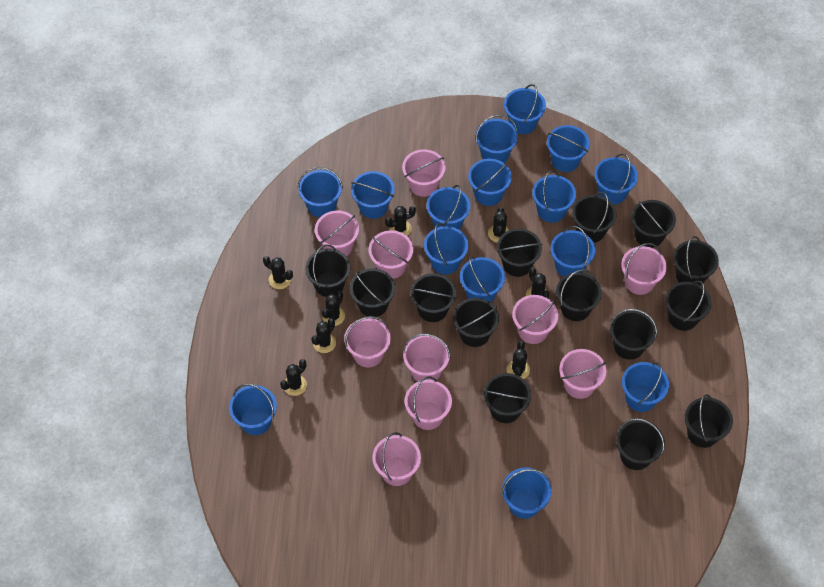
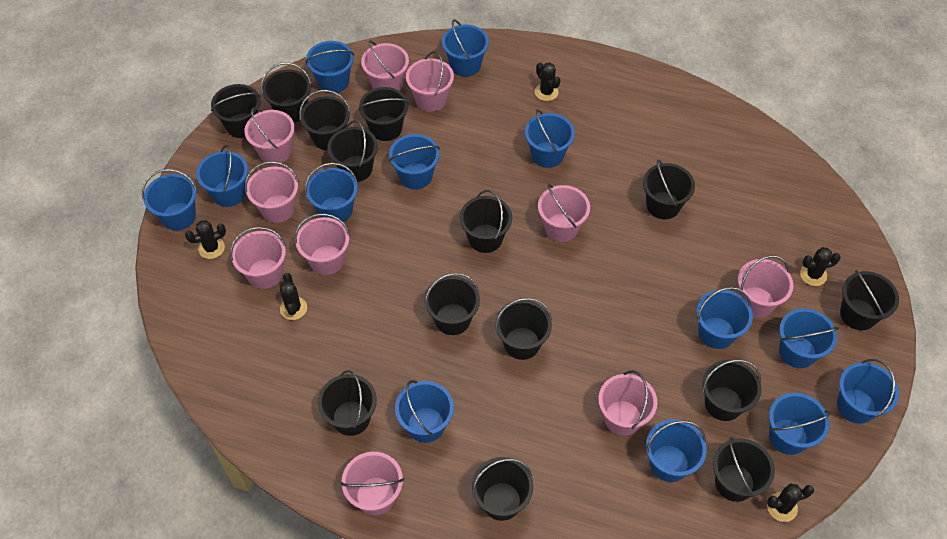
black cactus: [263,256,293,289] [280,359,307,396] [311,319,336,353] [322,291,345,326] [385,206,416,236] [488,207,509,243] [507,341,530,379] [526,267,549,298] = 8 -> [185,220,226,259] [280,273,307,320] [535,62,560,101] [767,483,814,522] [800,247,841,286] = 5
blue bucket: [229,384,277,435] [298,167,343,217] [351,171,395,219] [424,223,469,274] [426,185,471,230] [460,256,505,303] [468,159,512,206] [475,114,518,163] [502,467,551,519] [504,84,546,134] [532,170,576,223] [547,125,590,172] [551,226,595,277] [594,153,638,204] [622,362,669,412] = 15 -> [142,169,197,231] [196,145,248,207] [305,41,354,94] [305,163,358,222] [389,134,440,189] [395,380,454,443] [442,19,489,77] [525,110,575,168] [646,419,707,482] [696,287,753,349] [769,393,831,455] [779,308,839,368] [837,359,899,424] = 13

